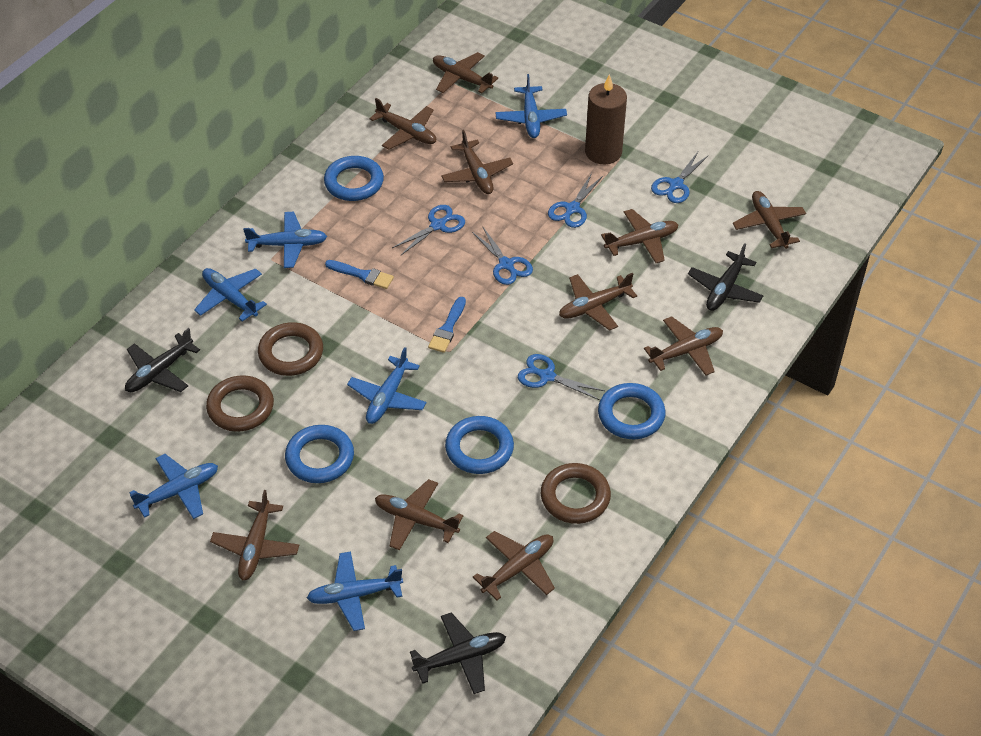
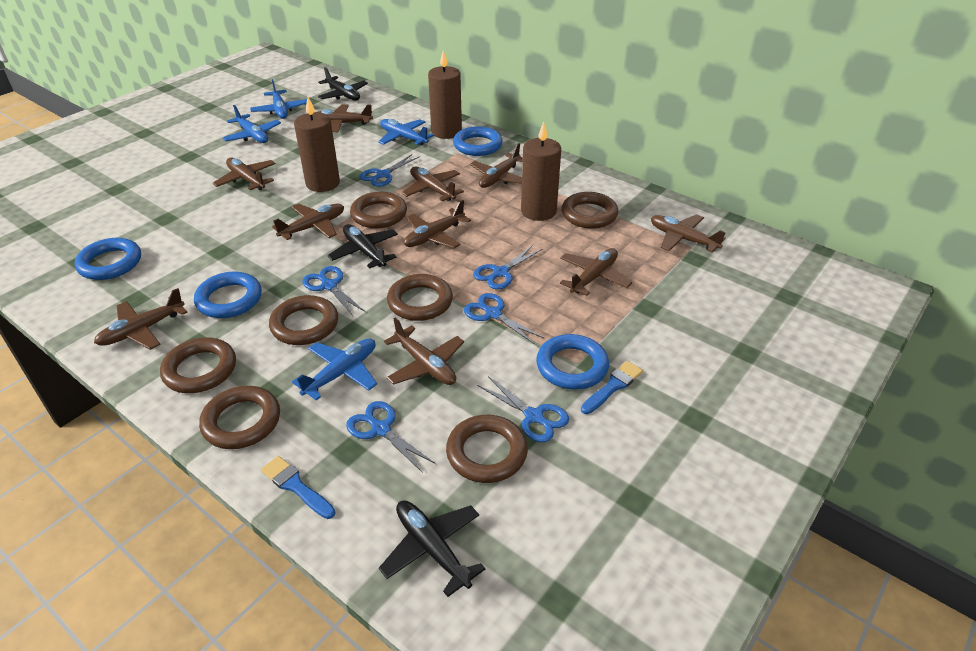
blue plane: [129,454,218,519] [194,268,267,321] [243,212,327,268] [307,551,403,631] [347,347,427,424] [495,74,567,138] = 6 -> [222,105,281,143] [250,79,307,119] [292,339,377,400] [378,119,434,146] = 4
blue scissors: [392,205,465,256] [472,226,533,285] [518,354,605,400] [548,173,603,228] [651,152,709,203] = 5 -> [302,266,365,316] [346,401,435,473] [360,154,420,187] [464,293,544,345] [473,245,542,289] [478,376,569,442] = 6
brown candle: [585,74,627,164] = 1 -> [294,97,340,192] [428,50,462,139] [521,122,561,221] = 3
brown ring: [206,375,274,432] [258,322,323,376] [541,463,611,524] = 3 -> [160,337,236,393] [199,386,280,449] [269,295,338,345] [350,192,407,228] [387,274,453,321] [446,415,528,483] [561,192,619,229] = 7

